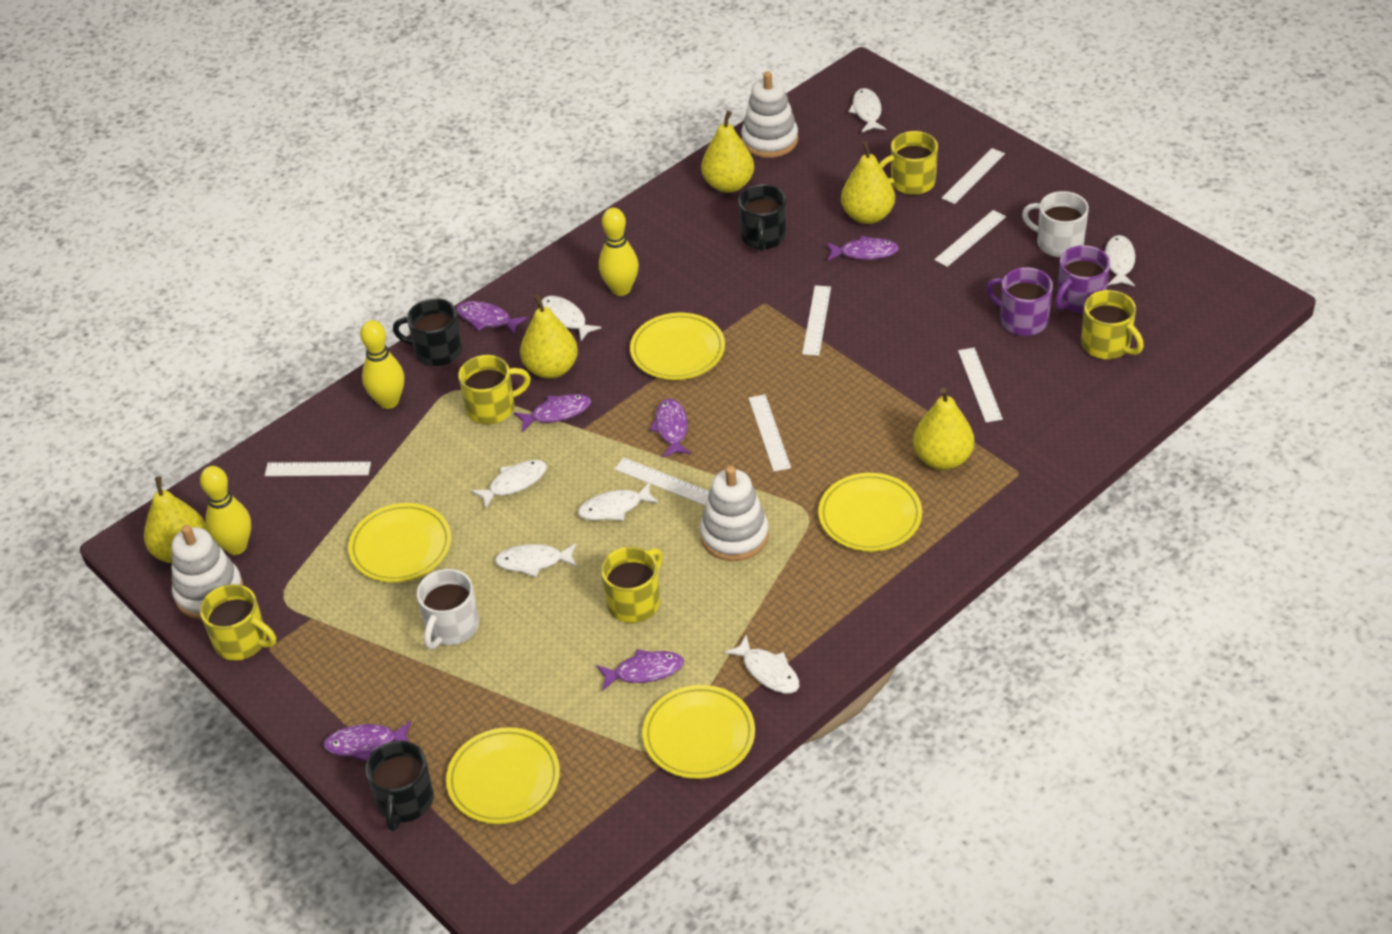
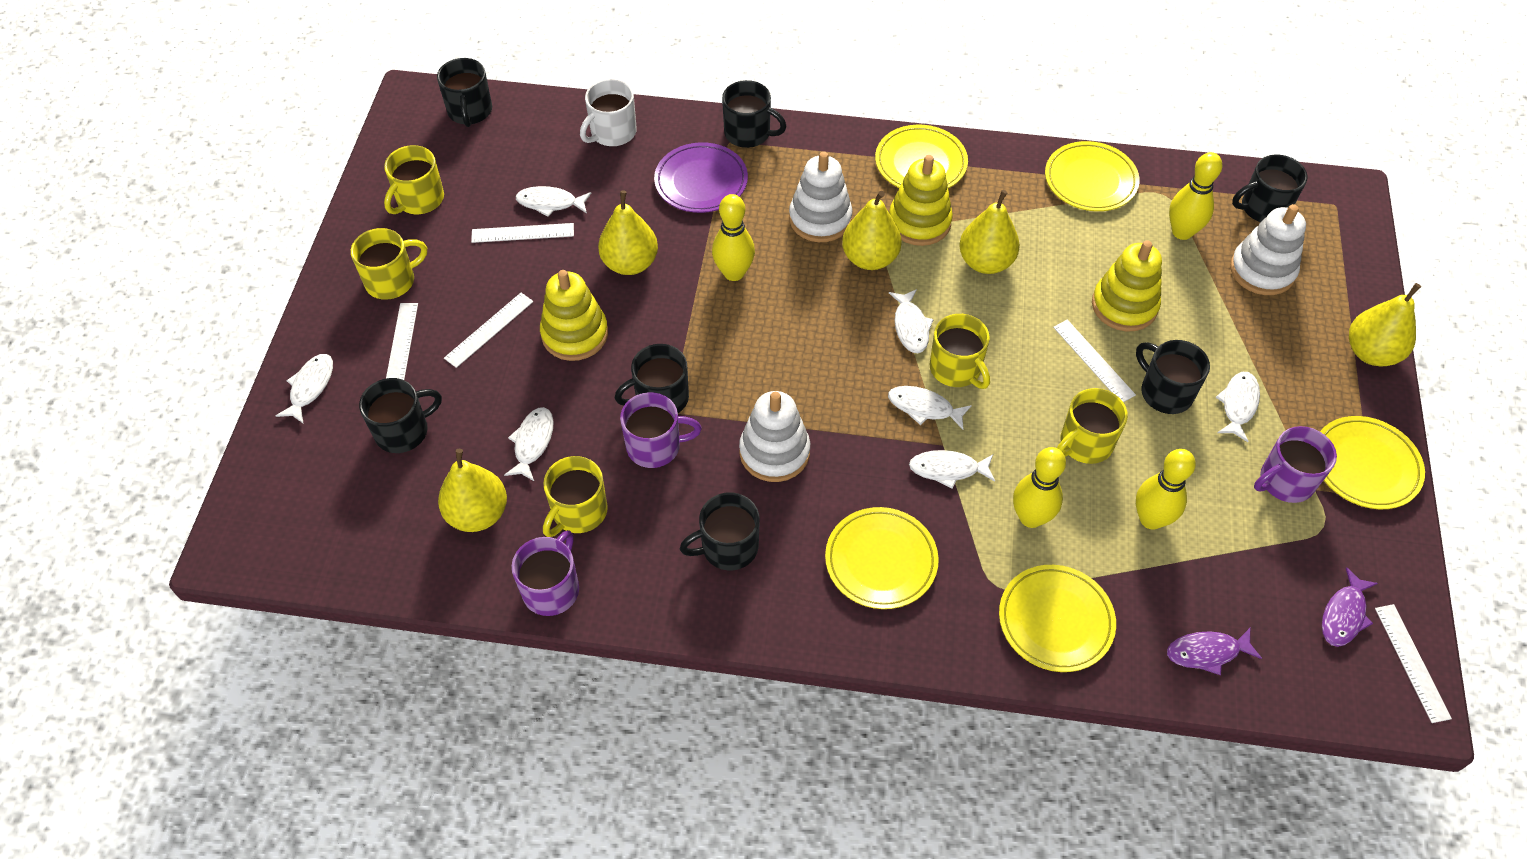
black mug: [366,741,434,831] [393,298,463,366] [738,184,786,251] = 3 -> [359,378,442,453] [437,58,492,127] [615,344,689,413] [680,492,760,571] [722,80,787,148] [1136,340,1210,414] [1232,154,1308,222] = 7
purple fish: [323,721,411,762] [456,301,528,335] [514,394,591,432] [597,649,684,691] [649,399,691,457] [826,236,899,261] = 6 -> [1167,628,1262,675] [1322,567,1378,647] = 2
purple mug: [986,267,1053,336] [1055,245,1110,313] = 2 -> [512,530,579,616] [620,392,702,468] [1254,426,1337,503] = 3
purple plate: none = 0 -> [654,142,748,213] = 1
white mug: [417,569,479,649] [1022,191,1089,257] = 2 -> [580,79,637,146] = 1
white ruler: [265,462,371,476] [615,457,709,506] [749,394,791,472] [802,285,831,356] [934,210,1006,267] [942,148,1005,204] [958,348,1003,422] = 7 -> [386,303,418,380] [444,293,534,368] [471,223,574,243] [1053,320,1136,402] [1375,604,1452,723] = 5
yellow bowling pin: [200,466,251,555] [360,320,404,409] [599,208,639,296] = 3 -> [712,194,755,281] [1013,447,1066,528] [1136,449,1196,530] [1169,152,1222,240] = 4
yellow stacking toy: none = 0 -> [540,270,608,361] [889,155,953,246] [1092,240,1162,331] = 3

